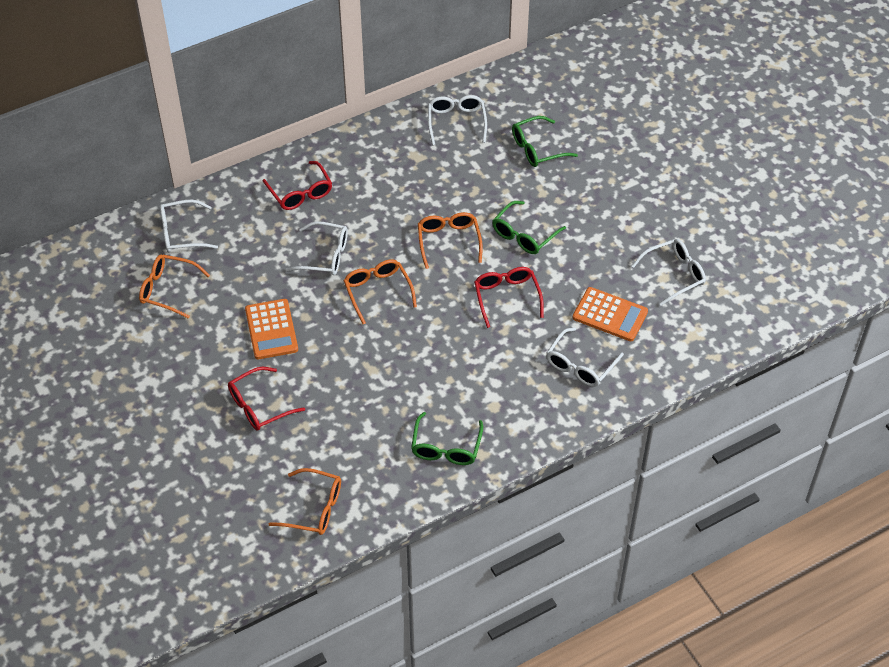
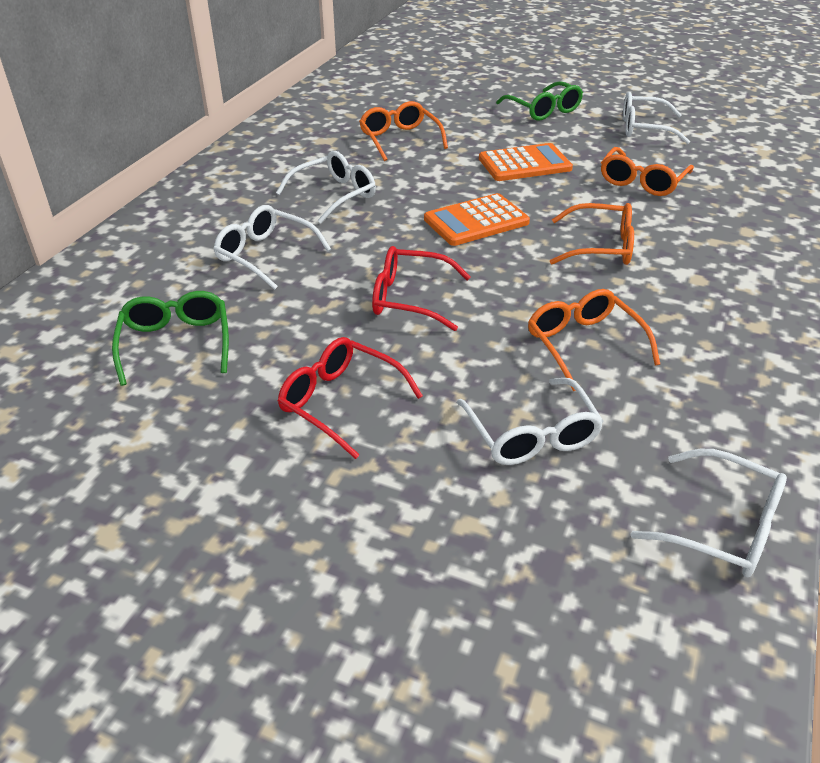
green glasses: [411,412,483,465] [492,201,566,254] [512,116,578,167] = 3 -> [112,291,229,386] [496,81,583,121] = 2
red glasses: [228,367,305,431] [263,161,332,210] [474,267,544,328] = 3 -> [278,337,423,459] [372,246,470,331] = 2

